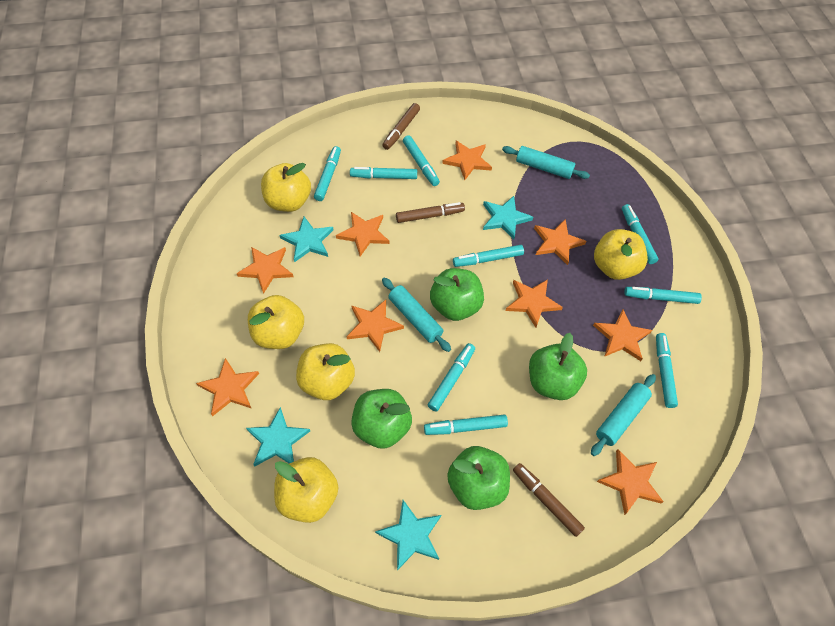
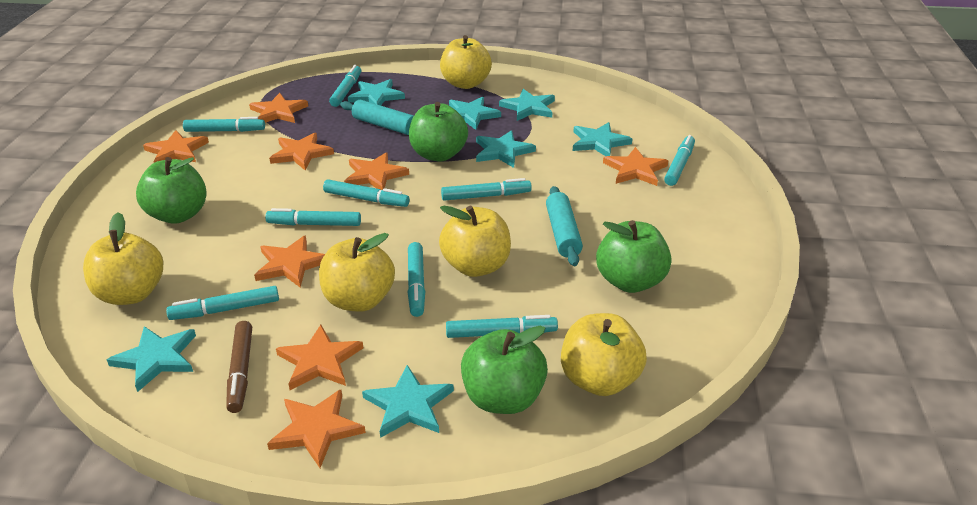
brown marker: [382,103,420,150] [396,202,465,223] [513,463,585,537] = 3 -> [226,321,252,413] = 1
orange star: [196,358,259,416] [237,247,294,294] [336,212,389,256] [347,300,404,352] [442,140,492,180] [506,279,563,328] [534,219,587,265] [593,310,652,361] [597,449,664,515] = 9 -> [143,130,209,163] [249,93,308,123] [254,235,325,287] [267,390,366,468] [269,133,334,170] [276,325,363,390] [344,152,409,190] [603,147,668,186] = 8
turquoise rolling pin: [382,278,451,352] [502,146,590,179] [591,374,656,456] = 3 -> [340,100,414,135] [546,186,583,266] = 2
turquoise star: [246,407,310,467] [280,217,333,262] [375,500,441,571] [483,196,533,240] = 4 -> [107,326,196,392] [348,79,405,106] [362,365,454,438] [449,97,501,130] [476,130,536,168] [499,89,555,121] [573,122,632,156] = 7

